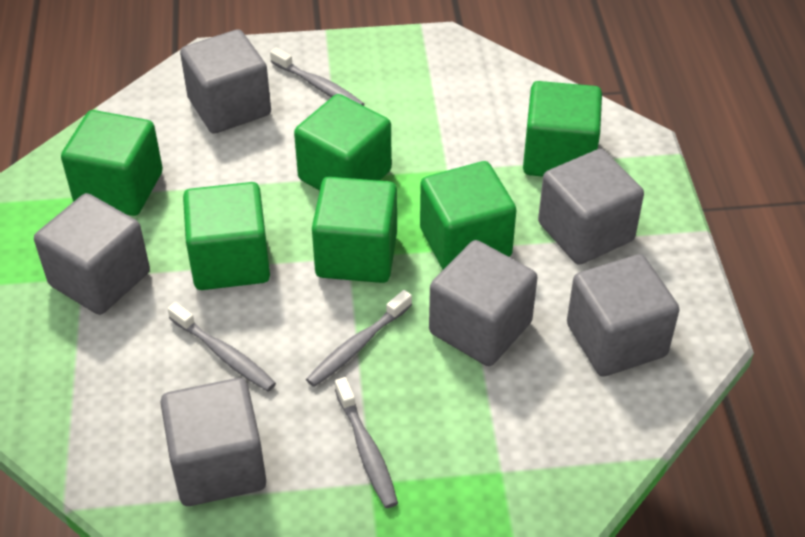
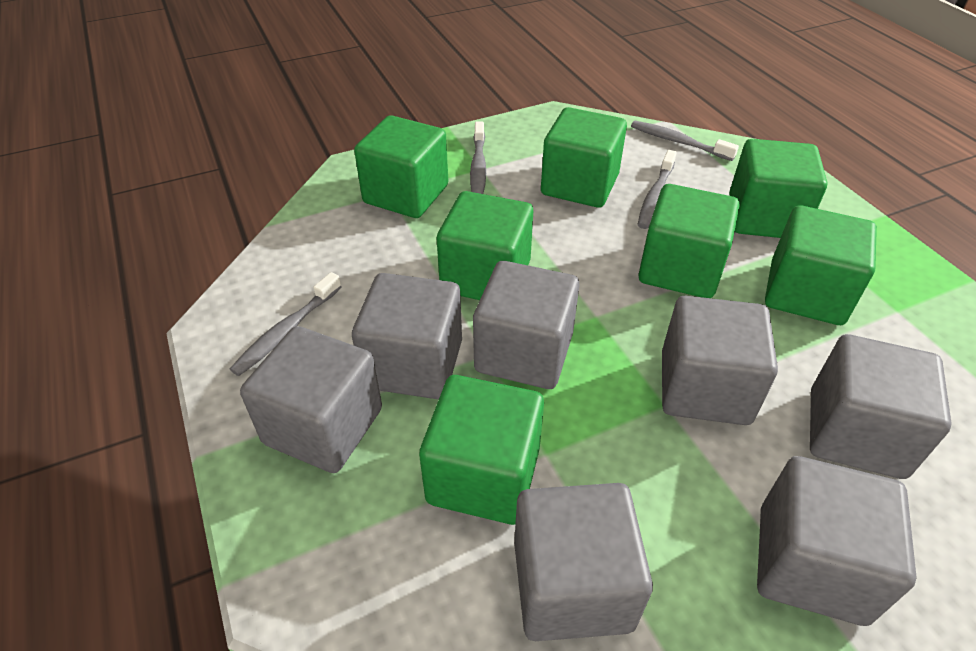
green cube: [61,110,163,216] [183,182,270,290] [294,94,392,191] [312,177,397,283] [420,161,516,270] [523,81,602,177] = 6 -> [354,115,448,218] [419,375,544,525] [437,191,533,300] [541,107,627,208] [638,184,739,298] [729,139,827,238] [765,205,877,325] = 7
grey cube: [34,193,150,315] [160,378,266,506] [180,29,271,134] [429,240,538,366] [538,149,644,265] [567,254,679,377] = 6 -> [240,326,382,473] [352,273,462,399] [473,261,580,389] [514,483,653,641] [662,296,778,425] [757,456,917,626] [810,334,952,479] = 7

